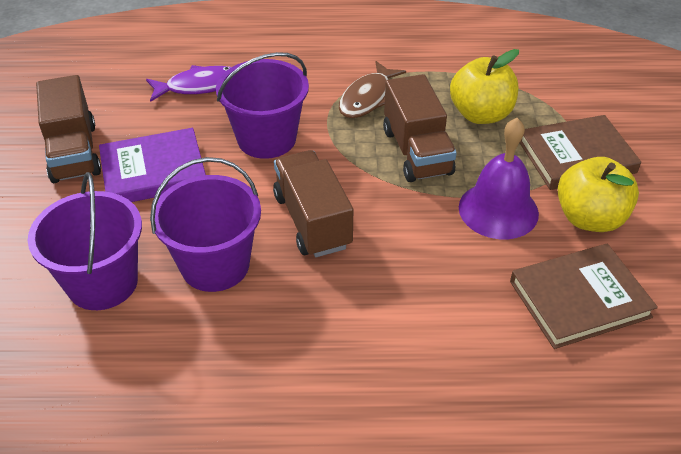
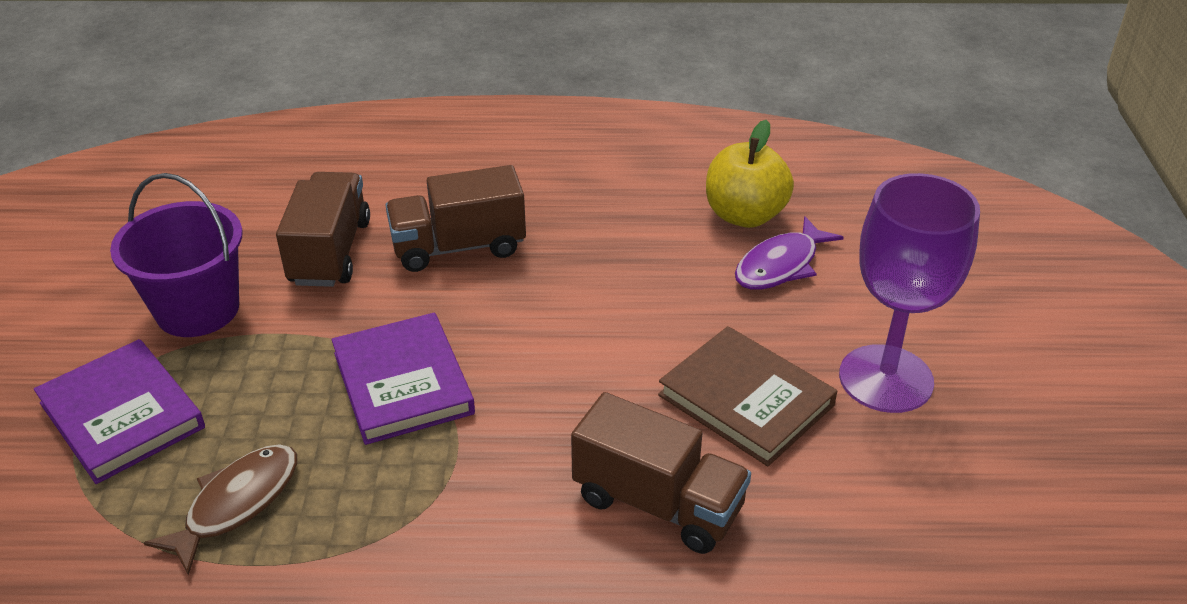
brown book: [510,244,658,349] [520,115,641,190] = 2 -> [658,326,837,466] = 1
purple bell: [459,118,539,239] = 1 -> none = 0
purple book: [99,128,206,202] = 1 -> [34,339,205,484] [332,313,475,445] = 2
purple bucket: [27,172,142,310] [150,157,261,292] [216,52,309,159] = 3 -> [110,173,243,337] = 1
purple goblet: none = 0 -> [839,173,980,413] = 1
yellow apple: [450,49,519,124] [558,157,639,232] = 2 -> [706,120,794,228] = 1

